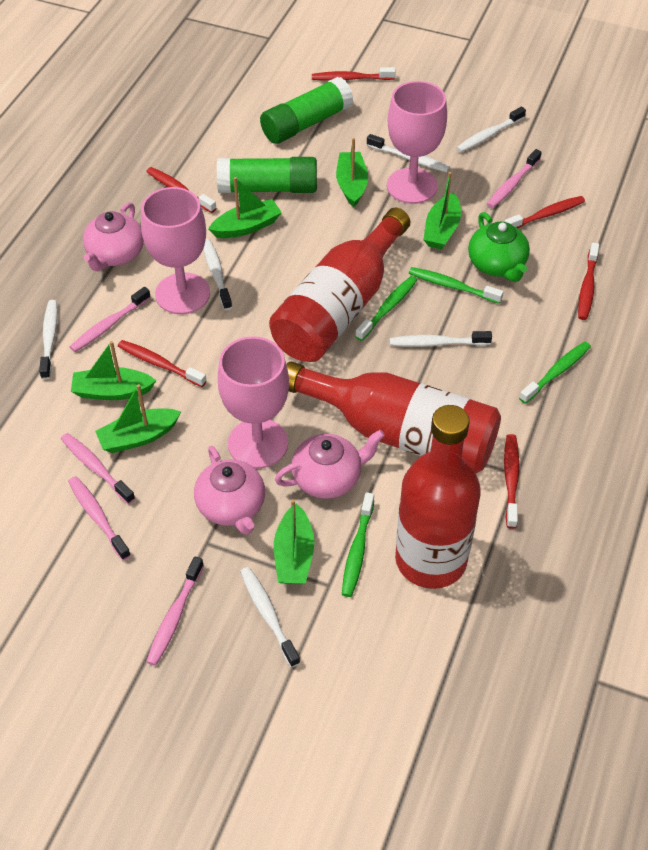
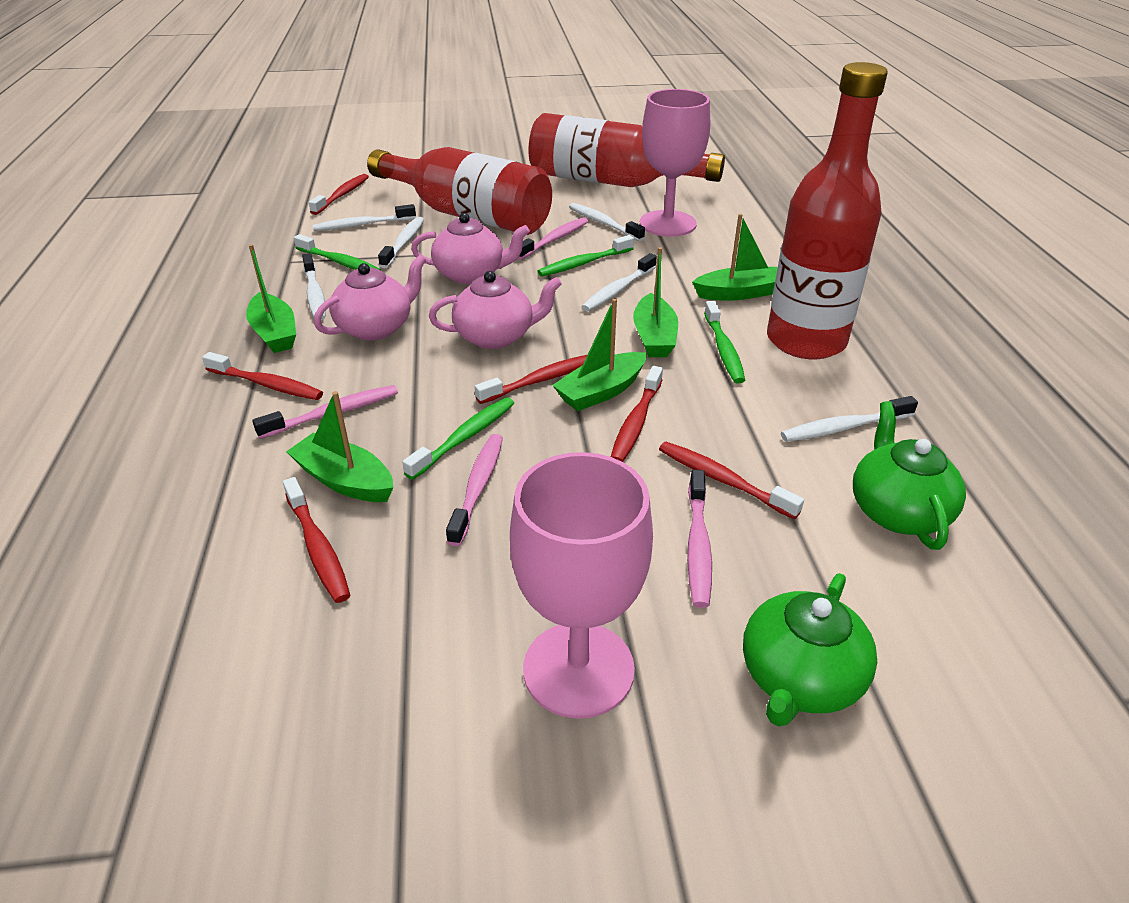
green boat: [71,341,156,400] [95,384,181,453] [209,177,282,238] [274,499,314,584] [336,138,368,207] [423,172,461,250] = 6 -> [246,244,296,353] [286,391,393,502] [552,299,646,411] [633,247,678,357] [692,214,777,301] = 5
green glue stick: [217,157,317,193] [260,77,353,144] = 2 -> none = 0
green teapot: [468,212,530,282] = 1 -> [743,573,877,726] [853,401,966,550] = 2
pink goblet: [141,187,210,314] [218,336,289,469] [387,81,447,204] = 3 -> [510,452,653,719] [640,89,710,237] = 2
pink toothbrush: [61,433,135,504] [68,476,131,560] [70,287,151,352] [146,556,204,666] [487,149,542,208] = 5 -> [252,385,398,439] [446,434,503,546] [517,217,588,260] [687,470,712,608] = 4

